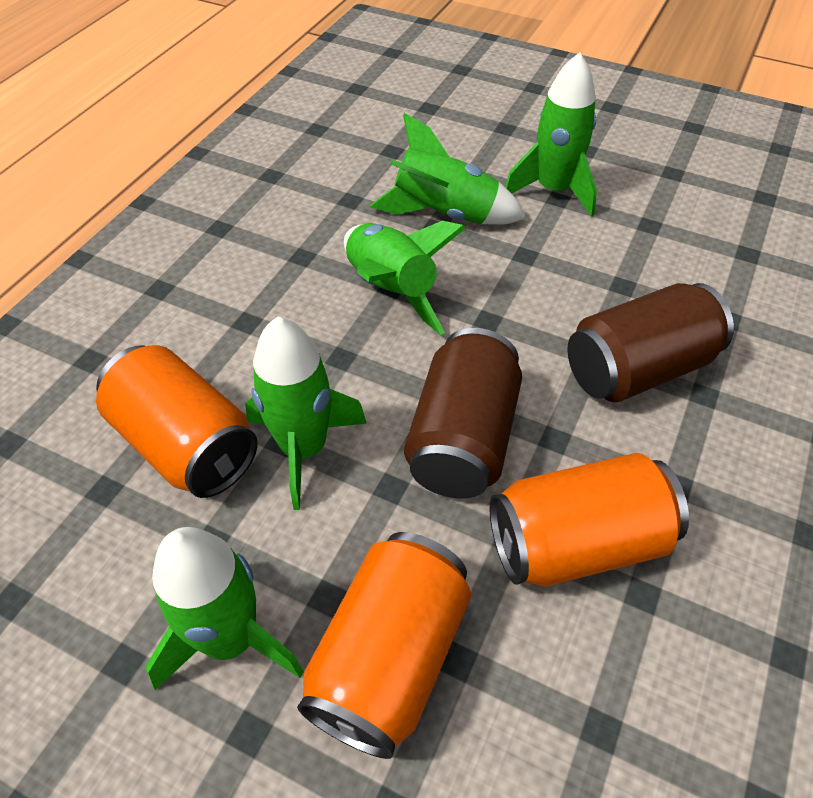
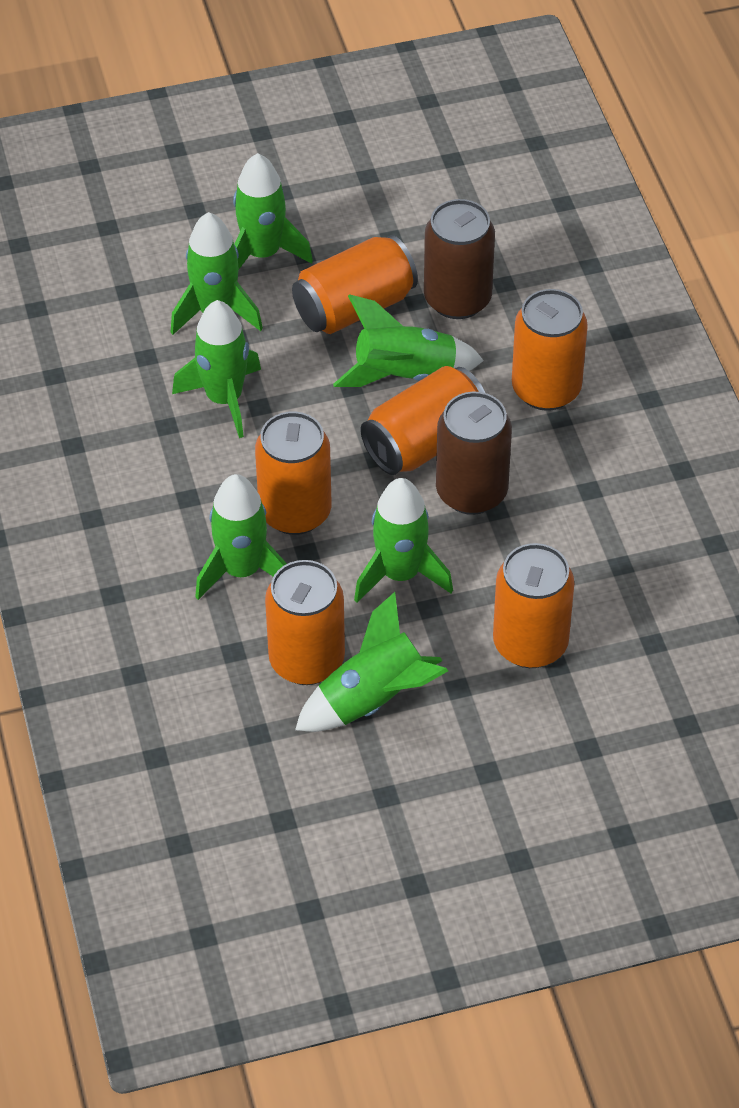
green rocket: [145,527,304,690] [245,316,367,510] [344,221,466,335] [370,113,526,225] [505,52,597,217] = 5 -> [171,212,263,335] [172,300,261,438] [195,474,287,600] [233,153,313,269] [295,592,448,732] [333,294,484,387] [354,478,453,603] = 7
orange can: [96,345,258,498] [297,532,471,759] [489,453,689,587] = 3 -> [255,412,332,535] [265,560,345,685] [292,235,418,334] [361,366,485,475] [493,543,574,668] [512,289,588,411] = 6

